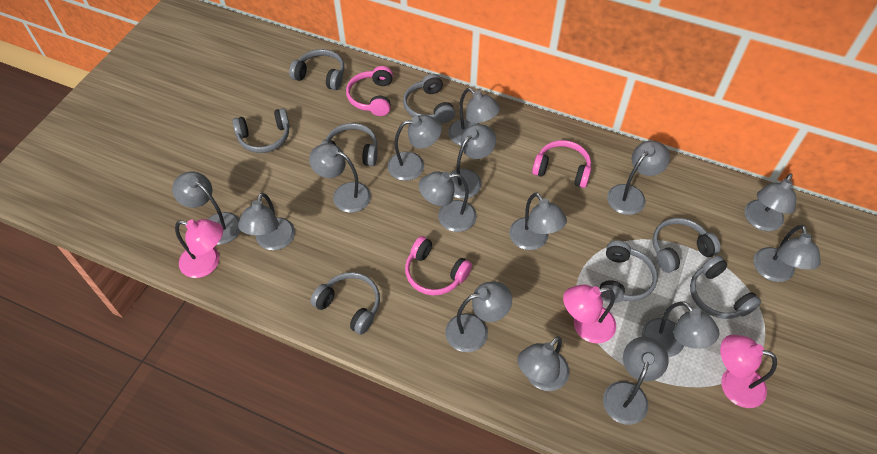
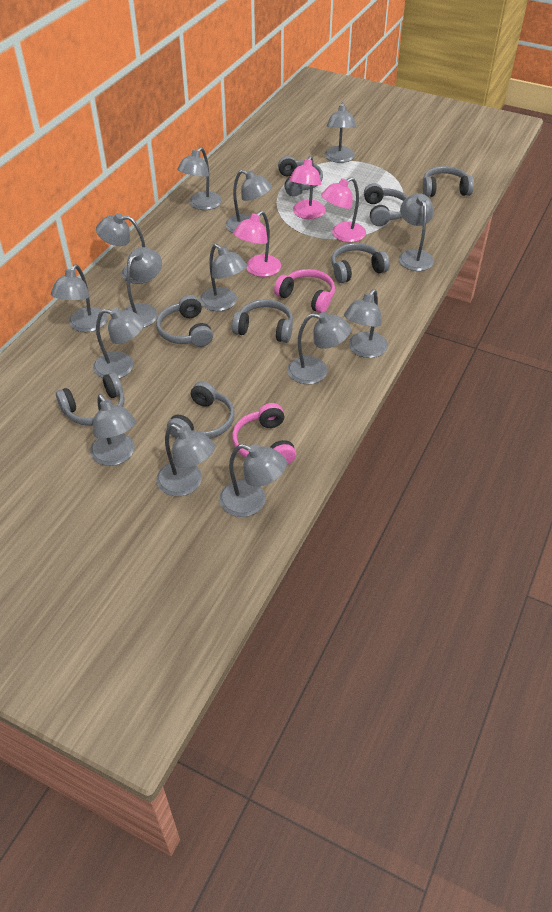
grey lamp: [172,172,240,245] [238,193,295,250] [309,143,371,213] [388,115,442,181] [419,172,477,232] [445,281,512,352] [448,88,500,146] [449,124,496,199] [509,192,567,250] [518,336,569,391] [603,337,669,425] [607,141,670,215] [642,301,719,357] [744,173,796,231] [754,225,821,282] = 15 -> [51,264,107,332] [90,394,136,466] [93,308,145,379] [96,213,155,284] [124,247,162,328] [156,424,215,496] [177,147,222,210] [200,244,247,311] [219,444,287,517] [225,170,272,233] [287,312,351,384] [325,102,356,163] [344,289,388,358] [399,193,434,271] = 14
pink headphones: [346,66,393,116] [405,236,472,295] [532,140,591,188] = 3 -> [232,403,296,465] [274,269,335,313] = 2

